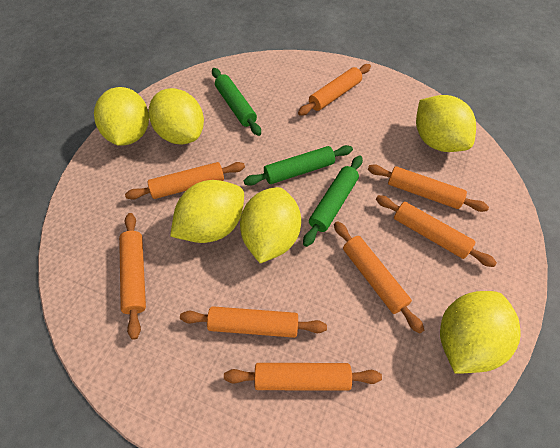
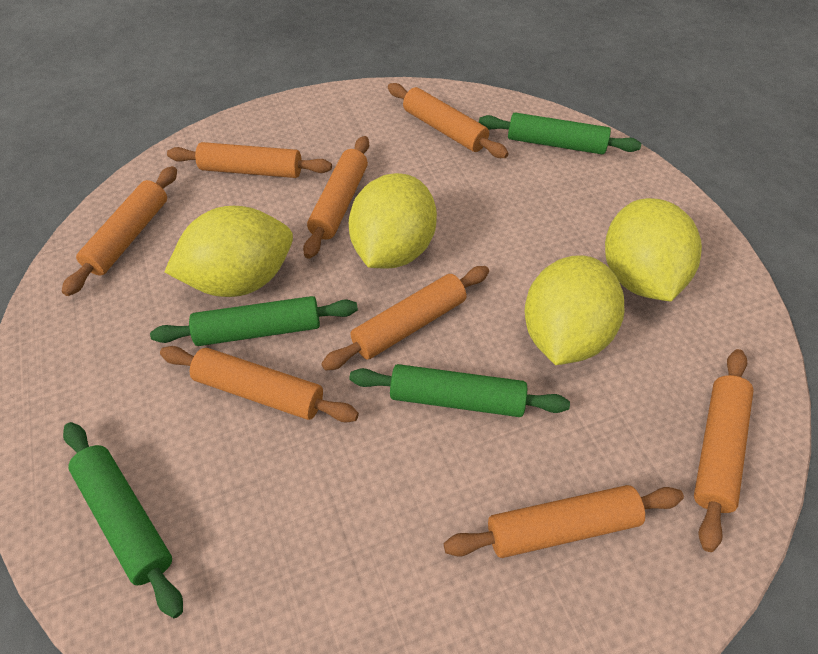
green rolling pin: [212,68,261,136] [244,145,353,186] [303,155,363,247] = 3 -> [63,422,183,618] [150,296,358,346] [349,364,570,417] [479,113,641,154] = 4
yellow lemon: [94,87,149,146] [149,88,204,144] [170,180,244,243] [240,187,301,263] [416,95,476,152] [440,291,520,374] = 6 -> [164,206,293,297] [349,173,437,269] [525,255,624,365] [605,198,702,301] = 4

